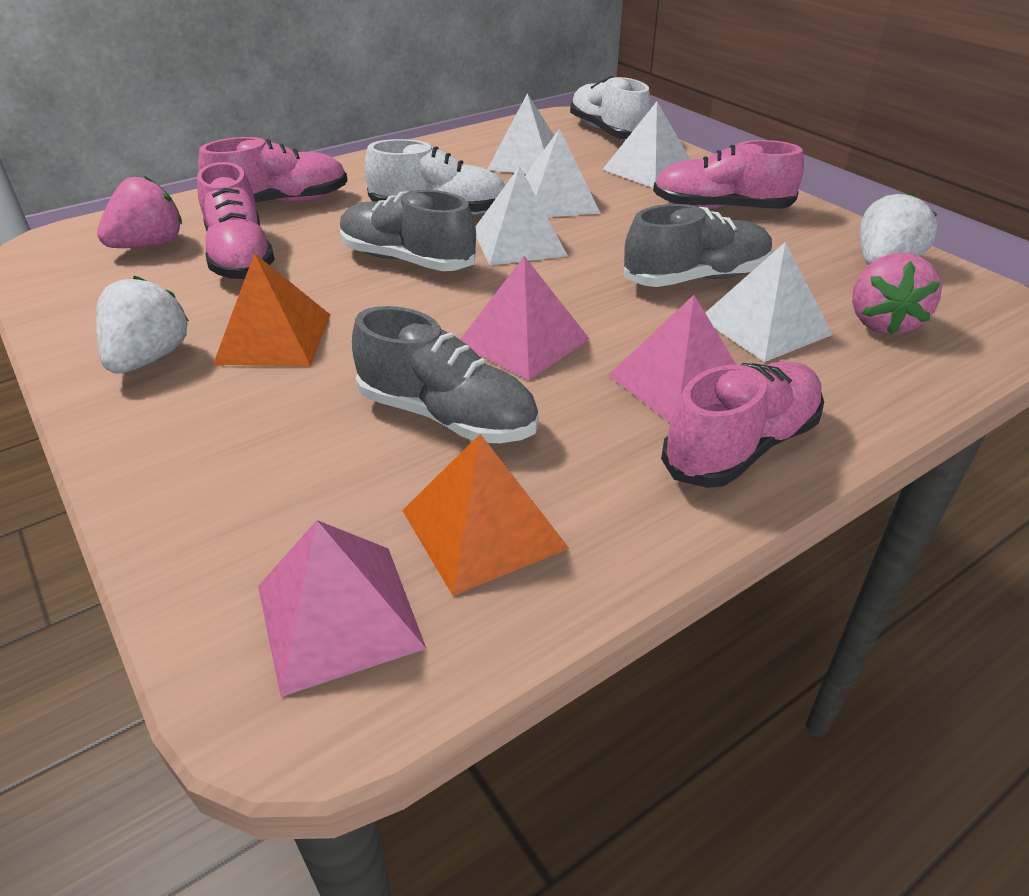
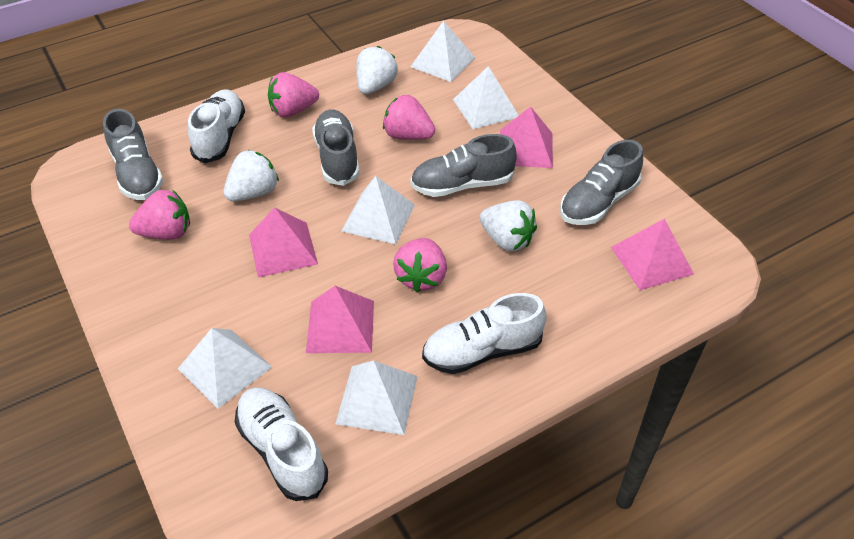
grey shoe: [340,190,476,271] [352,306,539,443] [624,204,773,287] = 3 -> [103,109,163,200] [312,109,360,186] [410,134,517,197] [560,140,643,225] = 4
orange pyramid: [213,253,330,366] [402,434,570,596] = 2 -> none = 0
pink pyramid: [258,520,426,697] [460,256,590,380] [608,295,736,423] = 3 -> [249,207,318,277] [306,286,374,353] [500,107,553,168] [611,219,694,290] = 4
pink shoe: [197,162,275,279] [198,137,348,203] [653,140,804,209] [661,361,824,488] = 4 -> none = 0
pink strawberry: [97,176,182,248] [852,253,942,335] = 2 -> [129,190,190,240] [268,72,319,118] [383,95,435,140] [393,238,447,292] = 4
white shoe: [365,139,505,215] [570,76,651,139] = 2 -> [188,89,245,163] [235,387,328,501] [422,293,547,374] = 3
white strawberry: [96,276,189,374] [860,192,937,265] = 2 -> [224,150,279,201] [356,46,398,94] [480,200,537,252] = 3

